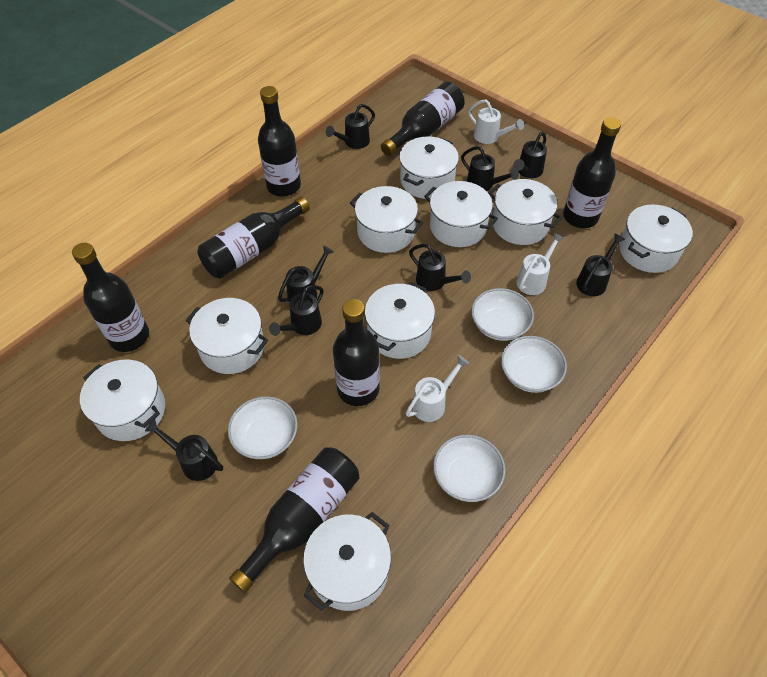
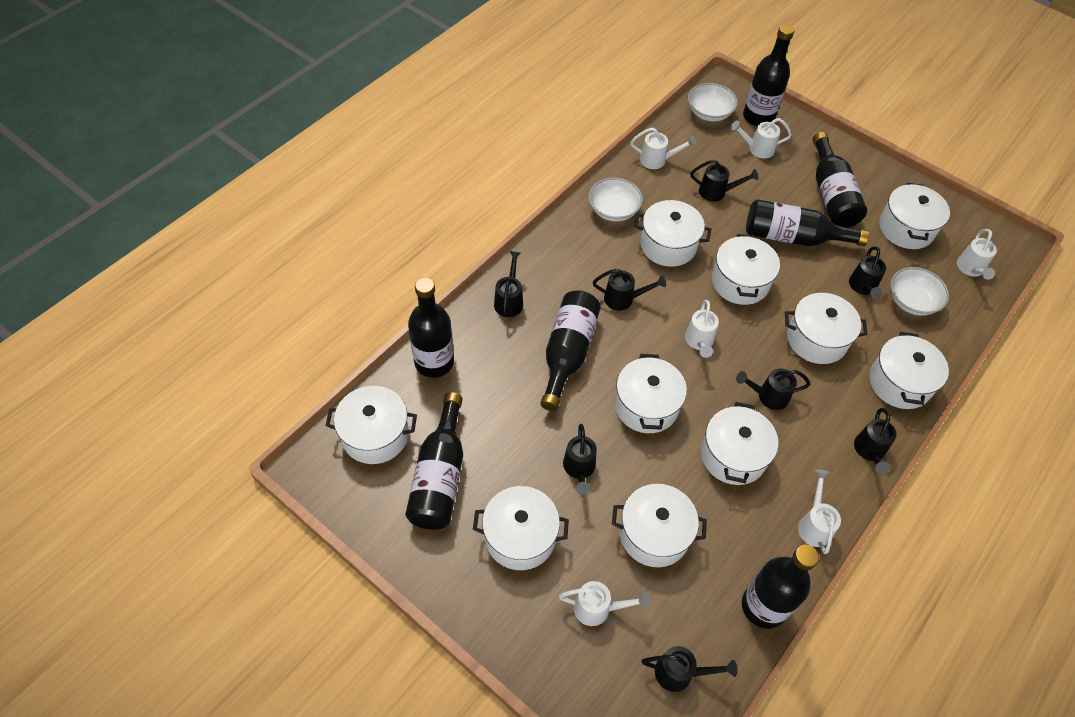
white bowl: [228,396,298,459] [433,435,506,502] [471,288,534,341] [501,336,567,393] = 4 -> [589,178,643,222] [688,83,738,121] [890,267,949,315] = 3
white pot: [80,360,165,441] [186,298,268,374] [303,512,391,611] [350,186,423,253] [365,282,435,359] [399,136,459,199] [424,181,498,247] [489,179,562,245] [619,205,693,273] = 9 -> [325,386,417,464] [473,486,569,570] [612,484,707,567] [615,354,687,433] [634,200,711,267] [701,402,778,485] [712,234,780,305] [785,293,868,364] [869,332,949,409] [879,183,950,249] = 10
white watering can: [406,355,469,422] [468,99,524,144] [516,233,565,295] = 3 -> [559,581,650,626] [631,128,696,169] [685,300,719,358] [730,118,792,159] [798,470,841,554] [957,229,997,280] = 6

